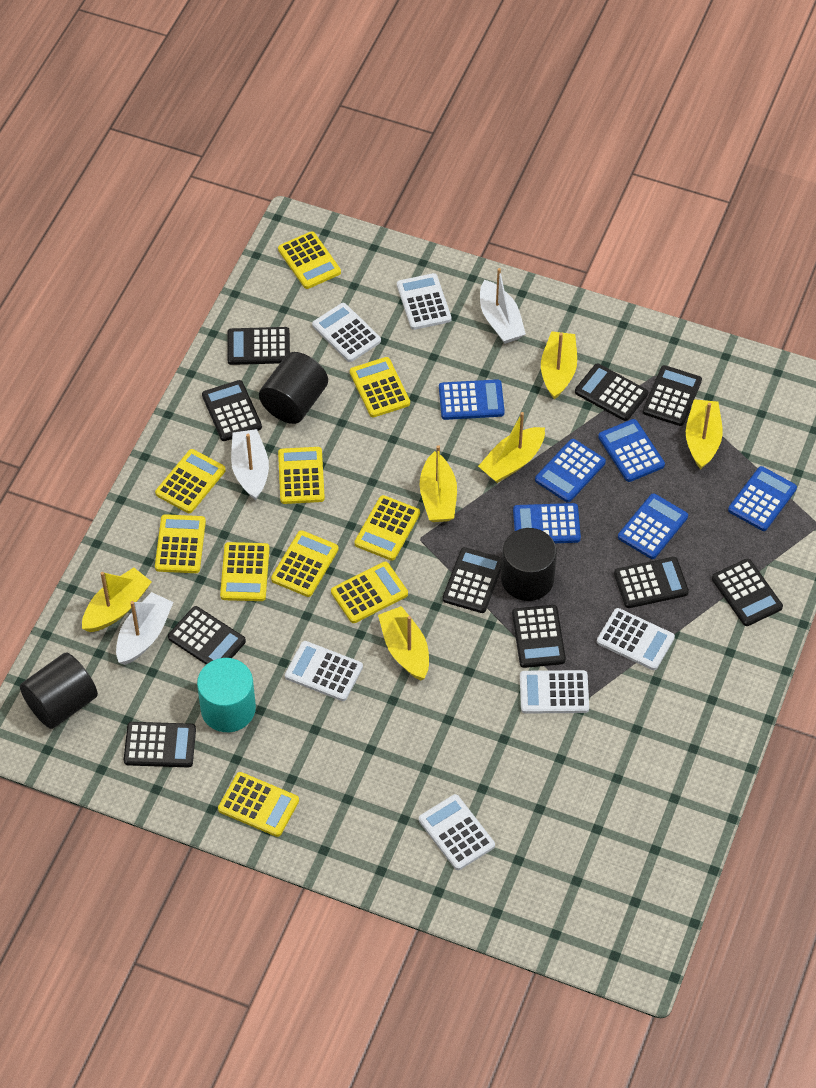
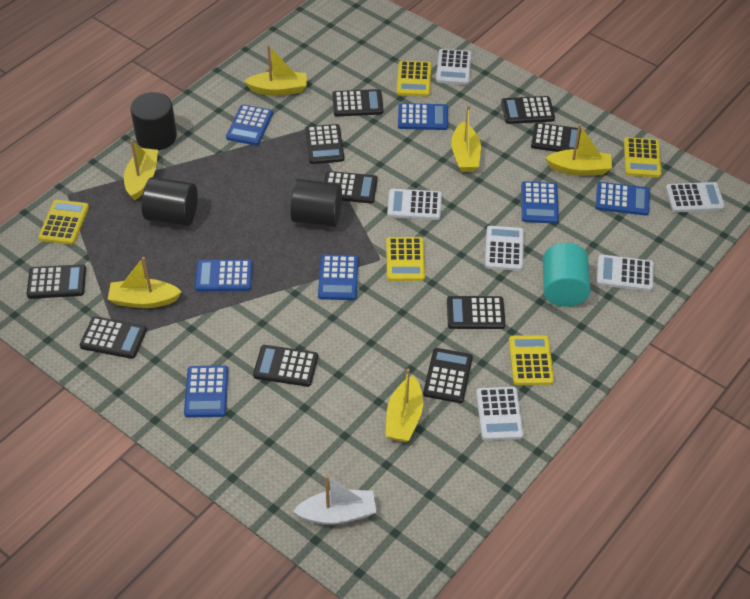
blue calculator: [439,379,505,420] [513,503,581,543] [535,439,606,502] [598,419,665,482] [618,493,688,559] [728,466,797,531] = 6 -> [184,365,228,418] [195,259,252,291] [226,104,273,146] [318,254,358,300] [398,103,448,130] [521,181,559,224] [596,182,650,216] = 7
white boat: [116,592,174,665] [231,429,269,500] [480,268,526,344] = 3 -> [293,475,376,525] = 1
yellow calculator: [155,449,226,513] [155,514,206,573] [218,772,299,837] [220,542,269,601] [271,530,339,597] [278,231,341,289] [278,447,325,504] [331,562,408,623] [350,357,410,417] [355,495,420,561] = 10 -> [38,200,89,245] [386,237,425,281] [396,61,431,97] [509,335,554,385] [624,137,661,178] = 5

